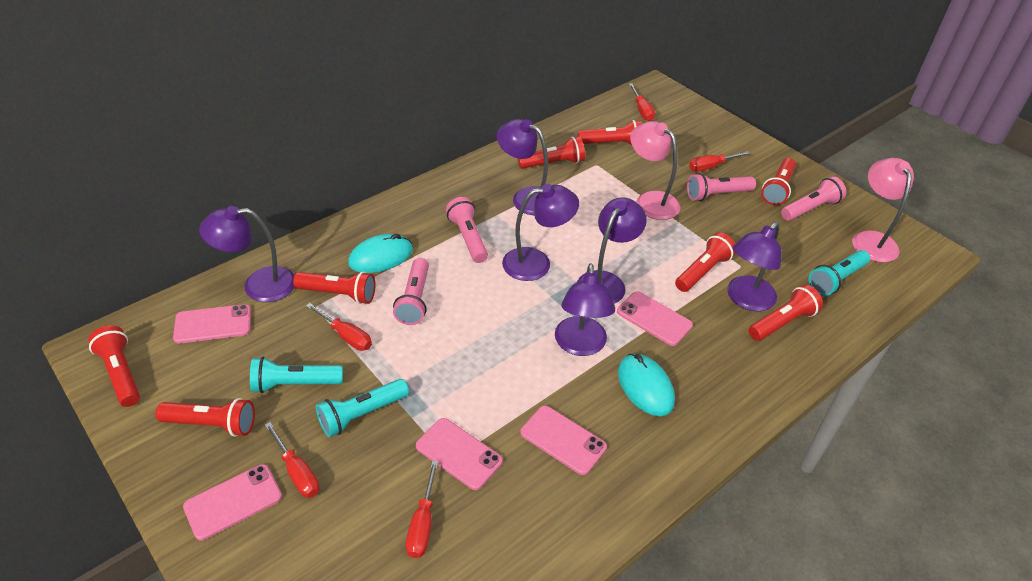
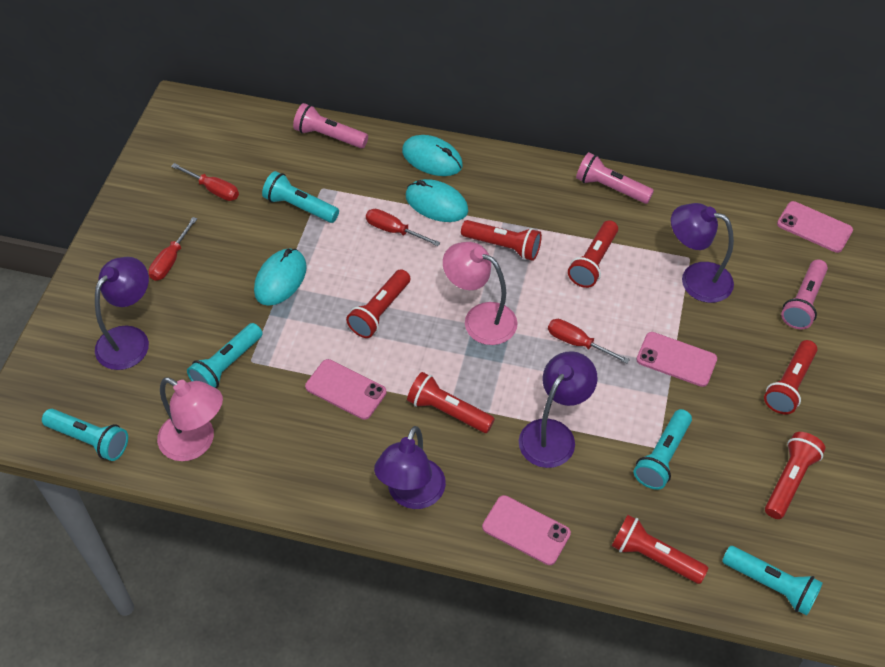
pink flashlight: [393,258,429,325] [446,197,488,263] [687,173,756,201] [781,176,846,221] = 4 -> [293,103,368,148] [576,152,654,204] [781,260,828,329] = 3
pink phone: [173,304,251,344] [183,464,282,540] [416,418,503,490] [520,406,607,475] [617,291,693,346] = 5 -> [305,359,386,420] [482,495,571,565] [636,332,717,387] [777,201,853,253] = 4
purple lamp: [199,206,294,302] [497,119,548,215] [502,184,579,281] [555,263,615,356] [577,197,647,304] [727,222,782,311] = 6 -> [95,257,149,370] [374,426,446,509] [519,351,597,468] [671,203,734,303] = 4
red flashlight: [88,325,140,407] [156,398,255,437] [293,271,375,304] [518,136,585,169] [578,120,642,145] [675,233,735,292] [749,285,823,341] [761,158,796,205] = 8 -> [346,269,411,338] [407,372,495,433] [461,220,542,261] [568,220,618,288] [612,515,708,584] [764,340,817,414] [765,432,826,519] = 7
red screwdriver: [265,422,319,498] [306,303,372,351] [406,460,438,558] [629,83,655,121] [689,151,750,171] = 5 -> [149,217,197,281] [171,163,239,201] [366,209,440,246] [548,319,630,364] = 4
turquoise flashlight: [250,357,343,393] [316,379,409,437] [809,250,870,296] = 3 -> [42,409,128,461] [187,323,263,388] [262,171,339,223] [634,409,692,490] [722,546,823,616] = 5
turquoise mouse: [348,234,413,273] [618,354,675,416] = 2 -> [254,249,307,306] [402,135,463,176] [406,179,468,222] = 3

